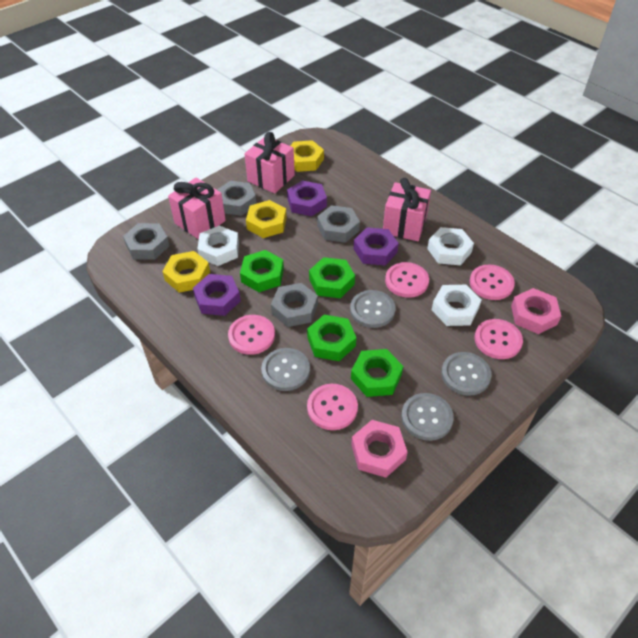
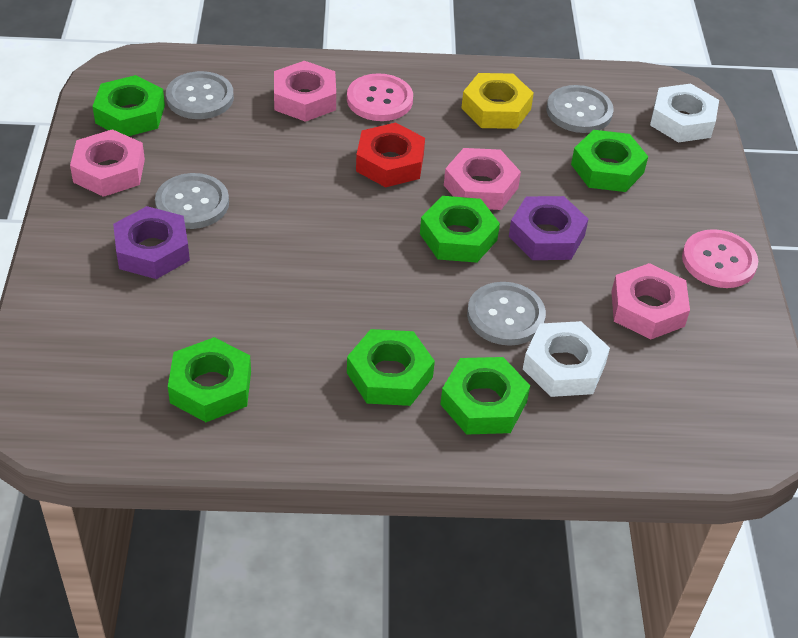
green nut: [240,250,284,292] [307,315,356,361] [309,257,355,298] [351,349,403,397] = 4 -> [92,75,165,136] [168,337,251,422] [347,329,435,406] [420,196,500,263] [440,357,530,435] [571,130,648,192] = 6
grey nut: [123,223,169,260] [217,181,256,216] [271,283,318,327] [317,205,360,243] = 4 -> none = 0
pink button: [228,315,275,355] [307,384,358,430] [385,262,429,298] [470,265,515,300] [474,319,523,359] = 5 -> [347,73,413,121] [682,229,758,288] = 2
pink gift: [168,177,226,240] [244,132,295,194] [383,178,431,241] = 3 -> none = 0
pink nut: [351,420,408,478] [511,288,561,334] = 2 -> [70,129,145,197] [274,61,336,122] [444,148,521,210] [611,263,690,339] = 4
purple nut: [193,274,241,316] [287,180,327,216] [354,227,399,265] = 3 -> [113,206,190,279] [509,196,589,260] = 2
red nut: none = 0 -> [356,123,425,187] = 1
white nut: [198,226,239,266] [427,227,474,265] [432,285,481,326] = 3 -> [523,321,610,397] [650,84,719,142] = 2
yellow nut: [162,251,210,293] [246,200,287,238] [291,140,324,172] = 3 -> [461,73,534,129] = 1

